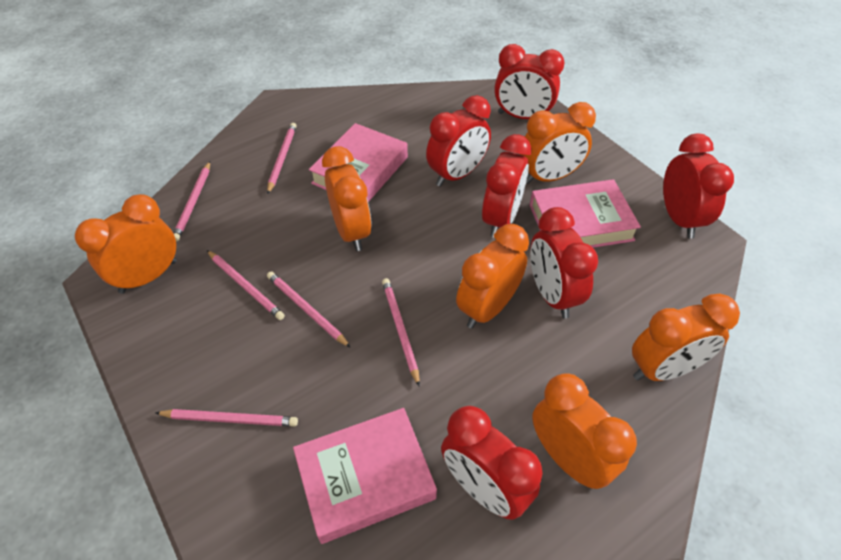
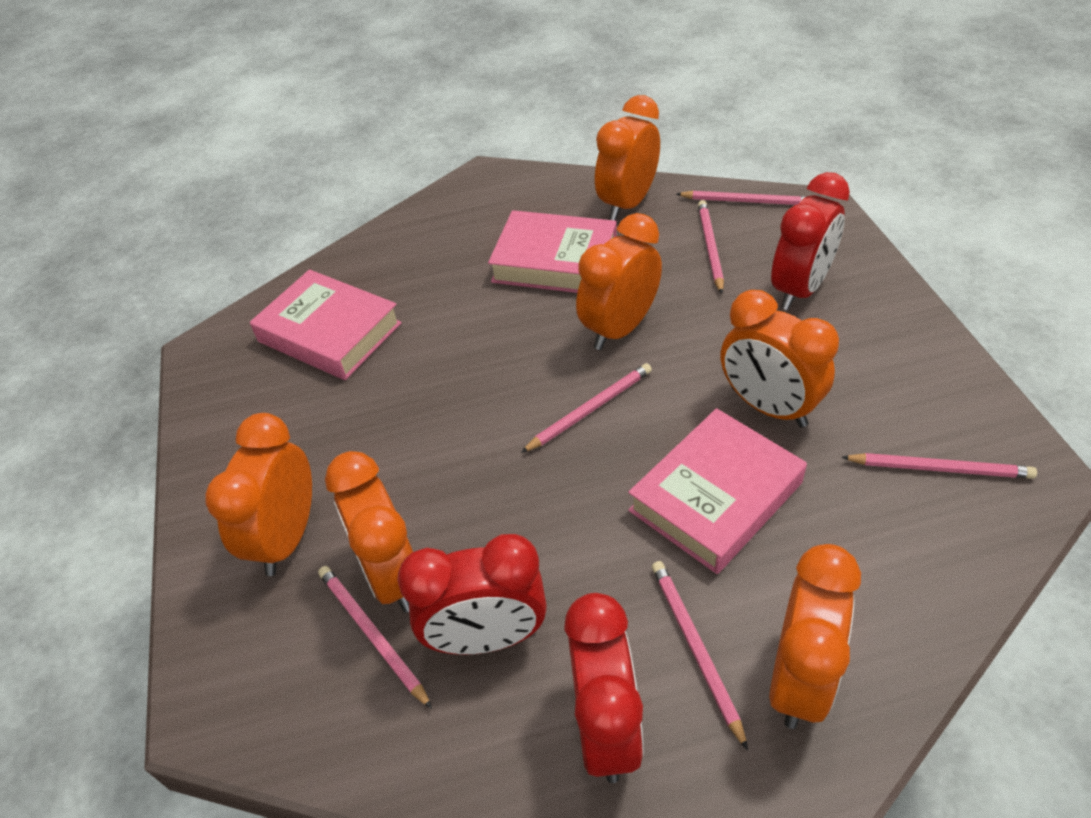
red clock: [426,95,491,187] [441,406,543,520] [482,134,532,237] [494,44,564,119] [530,207,598,319] [663,133,734,239] = 6 -> [397,534,547,655] [564,593,644,783] [771,172,850,310] = 3

